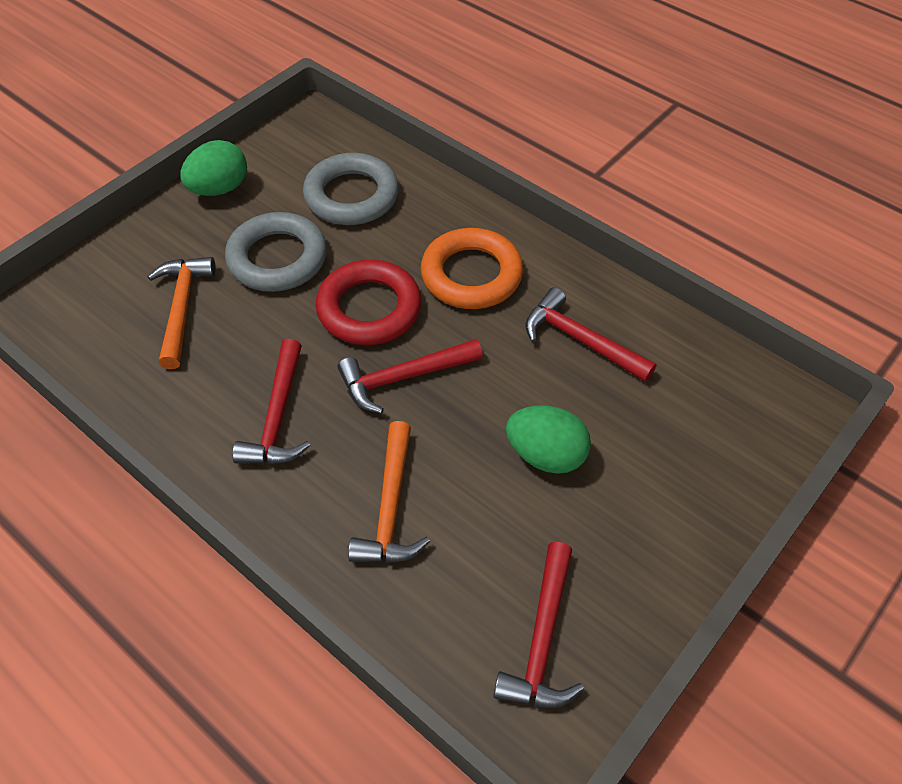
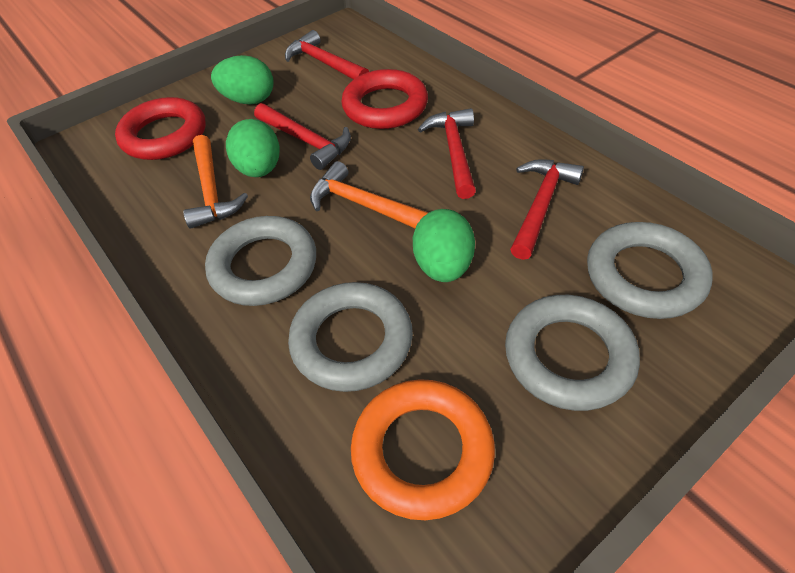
green egg: [180,140,247,196] [506,406,591,474] = 2 -> [211,55,273,105] [226,119,280,177] [413,209,475,282] = 3
grey ring: [225,212,327,292] [303,153,399,225] = 2 -> [205,216,316,306] [288,282,413,392] [505,295,640,411] [587,222,713,319] = 4
red ring: [316,260,422,345] = 1 -> [115,97,206,160] [341,69,428,129] = 2

